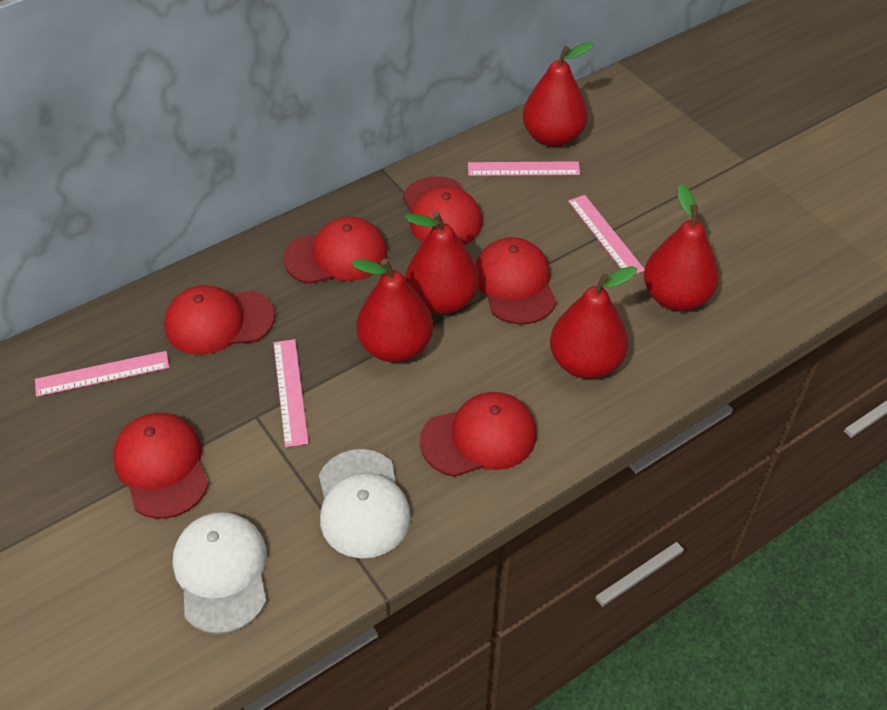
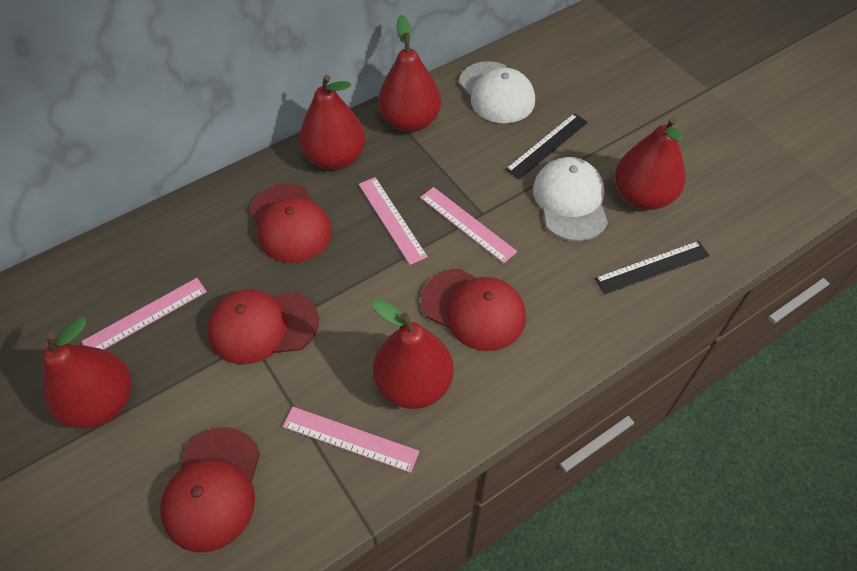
black ruler: none = 0 -> [505,113,588,180] [594,241,710,295] = 2
red cap: [113,413,209,519] [164,285,275,355] [283,216,387,284] [403,176,483,245] [420,392,536,477] [476,237,556,325] = 6 -> [160,427,260,552] [207,289,319,364] [249,184,332,263] [421,269,526,351] = 4

